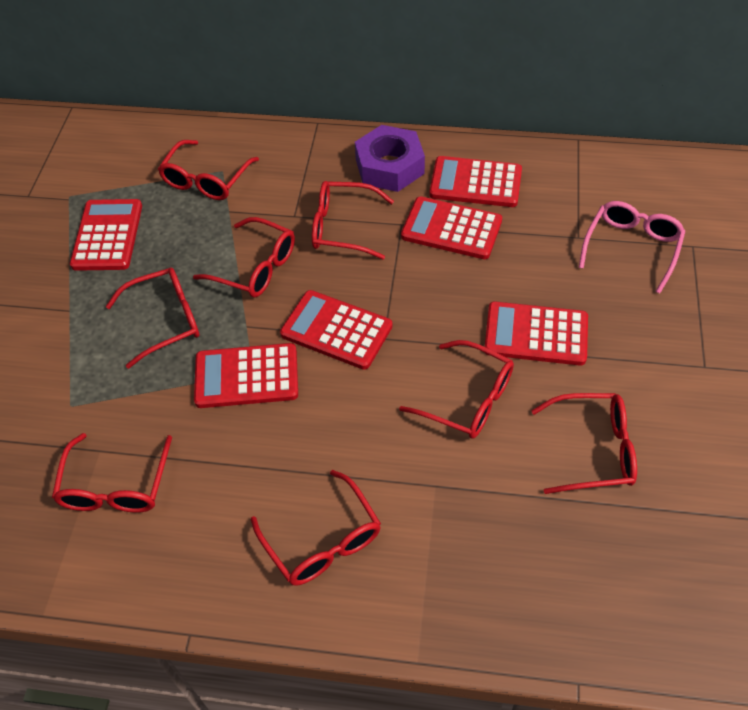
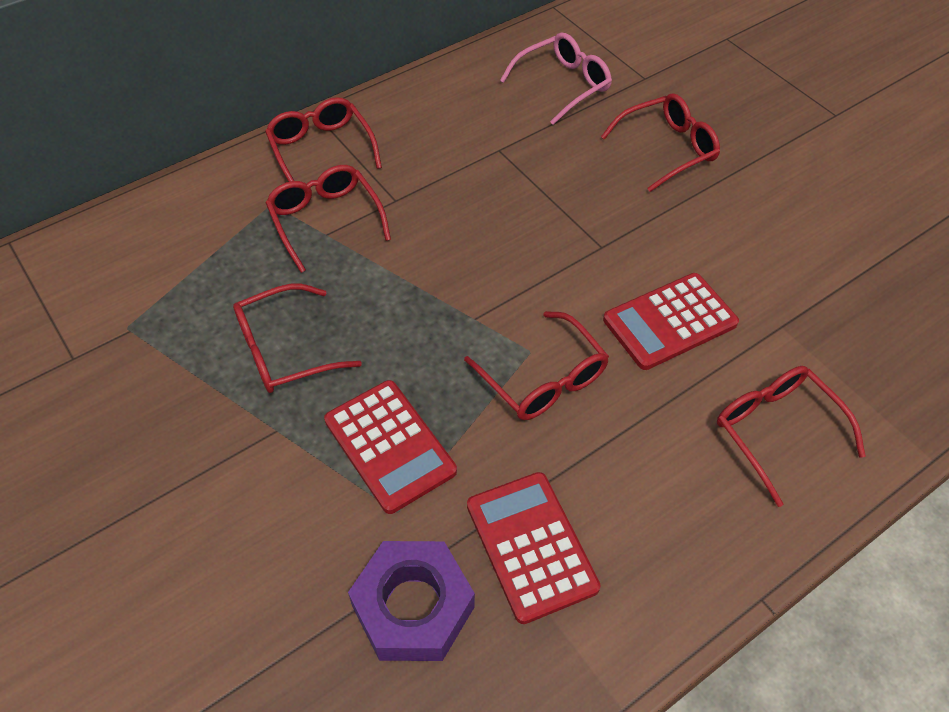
red calculator: [70,199,142,271] [194,343,298,408] [280,290,392,370] [401,196,502,259] [429,156,522,207] [485,302,588,366] = 6 -> [324,380,457,514] [467,472,601,624] [603,273,739,370] = 3
red glasses: [52,433,172,513] [106,267,199,369] [158,140,259,200] [193,217,295,298] [251,470,381,586] [312,181,394,260] [399,340,514,439] [532,393,637,494] = 8 -> [233,284,362,393] [265,97,382,182] [266,165,391,273] [464,311,609,420] [601,93,720,192] [717,366,866,507] = 6

